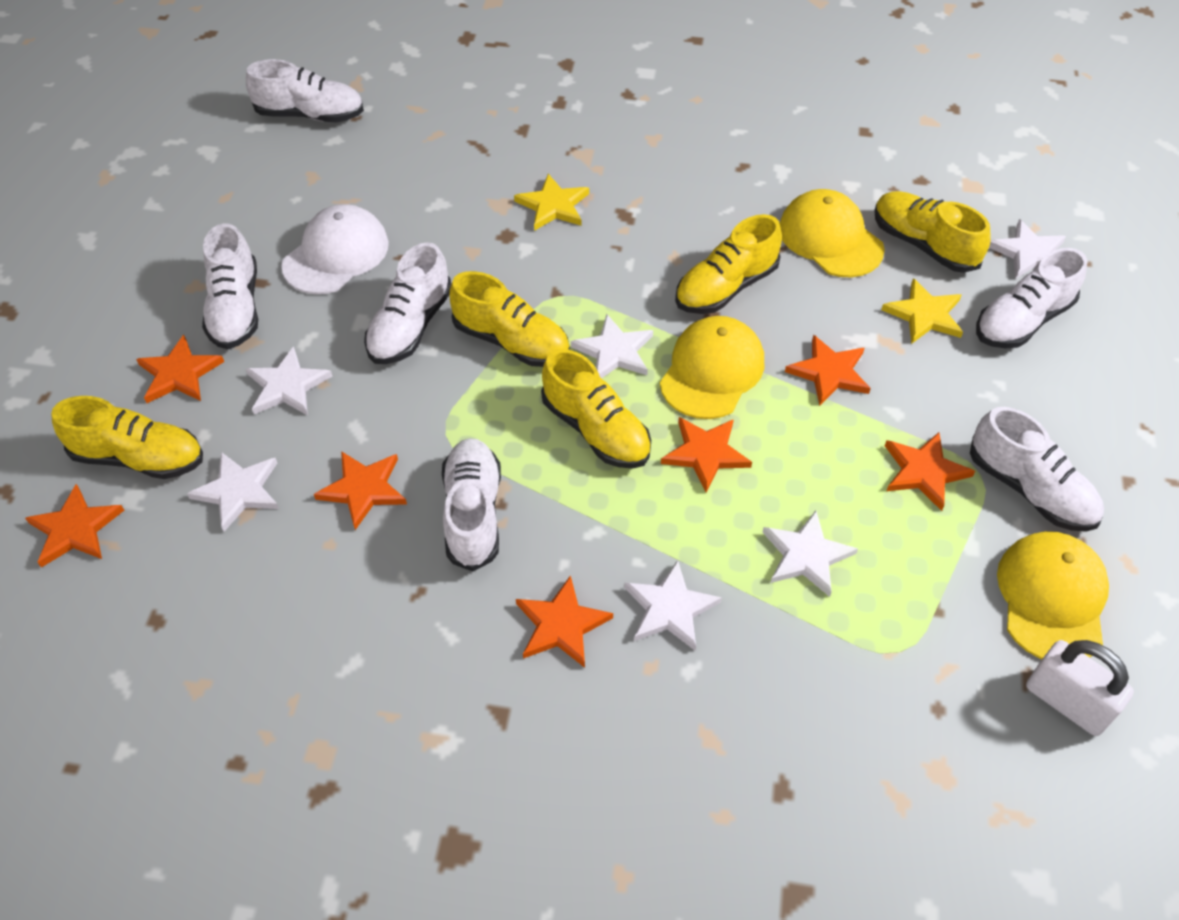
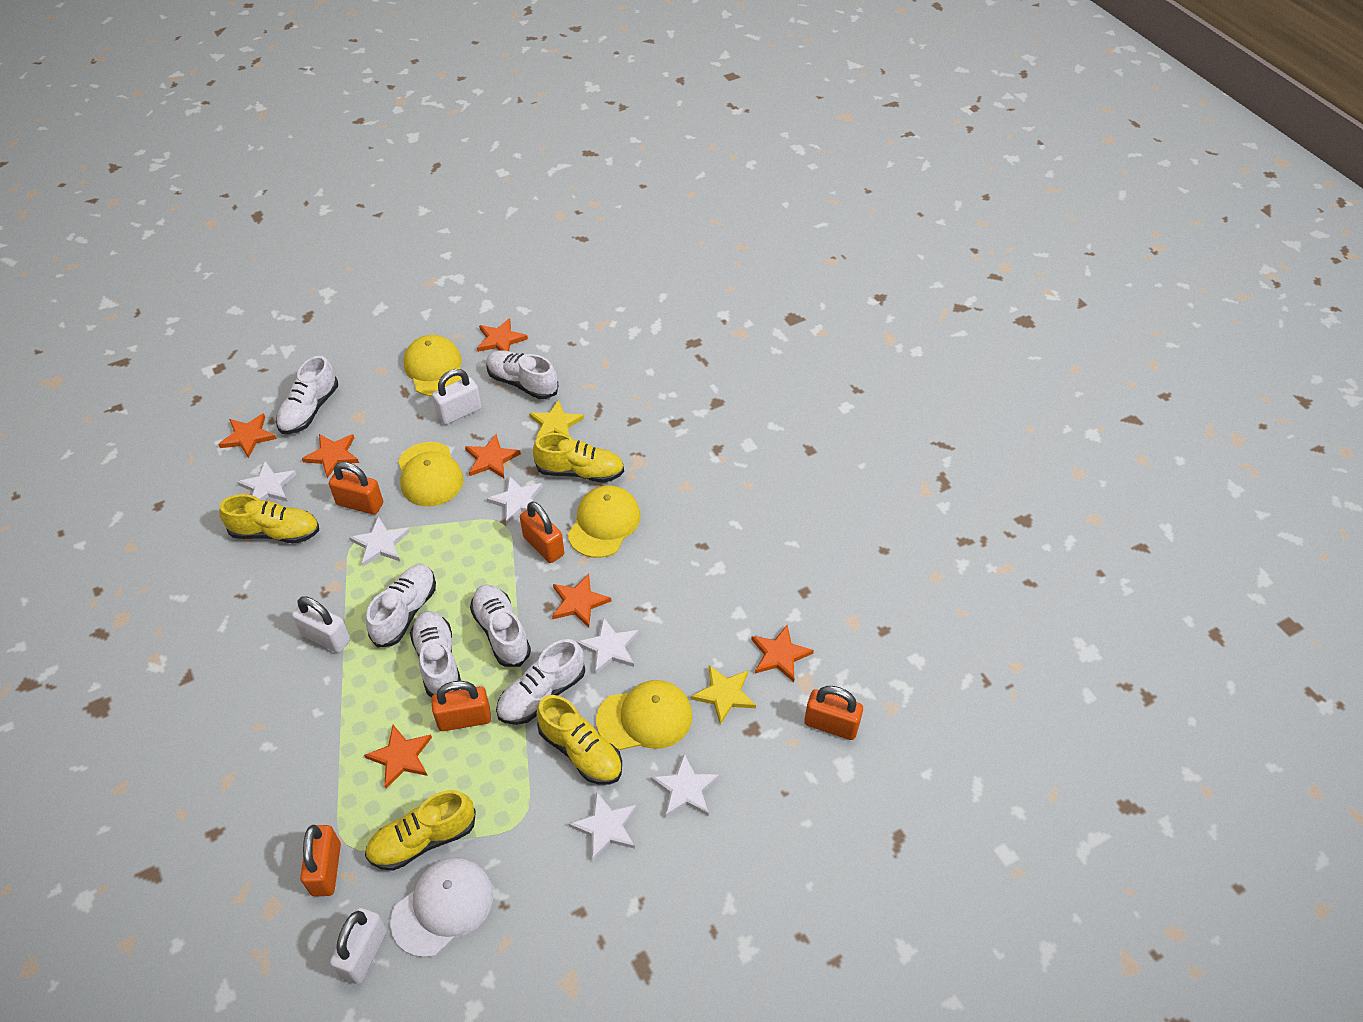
orange padlock: none = 0 -> [300,825,341,897] [329,462,383,515] [431,681,491,731] [520,501,564,563] [804,686,863,740] = 5
white padlock: [1026,640,1134,736] = 1 -> [292,596,350,653] [330,908,387,984] [432,369,481,425] = 3
yellow cap: [660,316,764,419] [780,189,885,277] [997,531,1109,659] = 3 -> [398,442,464,506] [403,335,462,396] [568,486,640,558] [596,680,692,750] = 4
yellow shoe: [51,396,203,479] [449,271,570,367] [541,349,651,468] [675,214,782,314] [875,191,991,273] = 5 -> [219,494,319,543] [365,790,476,871] [533,433,624,483] [536,695,622,785] = 4

